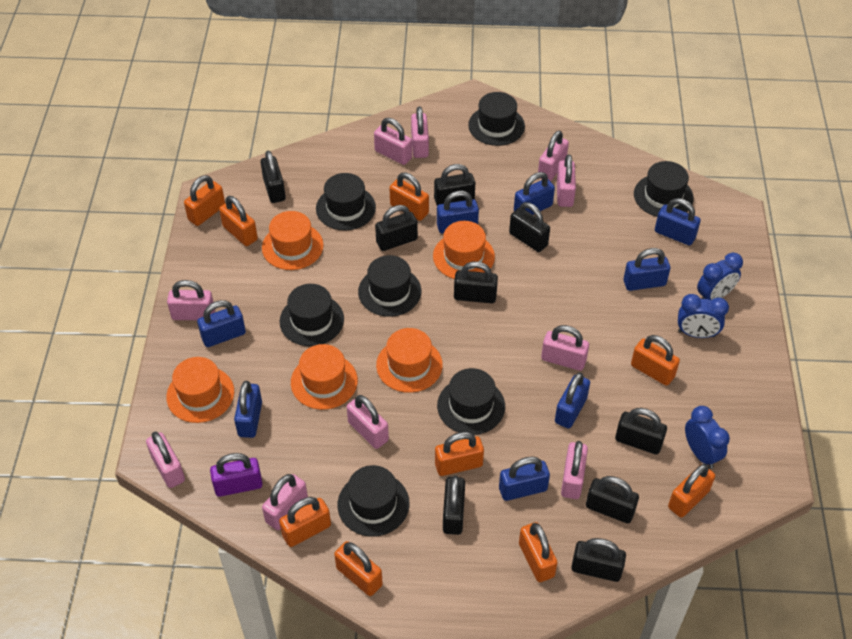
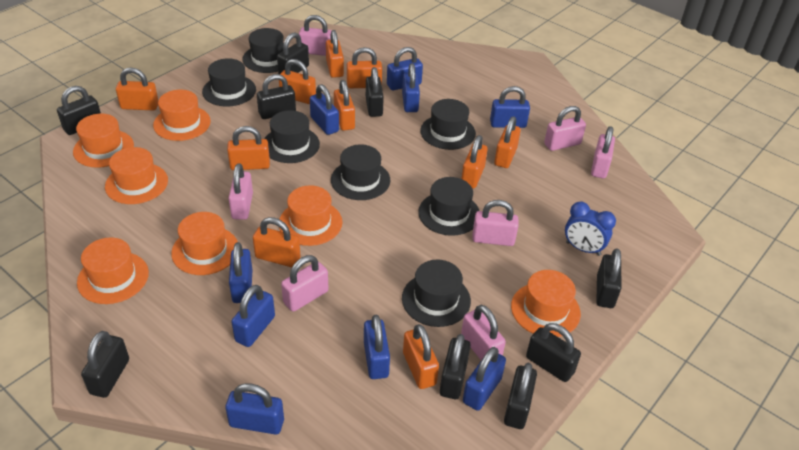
blue clock: [678,294,729,338] [685,406,730,469] [697,252,743,300] = 3 -> [565,202,616,256] = 1
blue padlock: [197,300,246,347] [234,381,262,438] [437,191,479,234] [499,457,550,501] [514,172,555,215] [555,373,590,429] [623,248,670,291] [655,198,701,246] = 8 -> [225,383,284,435] [229,242,252,303] [231,285,275,347] [310,84,339,135] [364,315,390,379] [387,47,423,91] [402,63,420,112] [463,347,506,411] [490,86,530,128] = 9
orange hat: [166,357,234,423] [262,211,323,270] [291,344,358,410] [376,328,443,393] [433,221,495,279] = 5 -> [73,114,134,168] [77,237,149,304] [105,147,168,204] [153,90,211,141] [171,212,238,275] [279,185,342,246] [511,270,581,337] = 7
orange padlock: [184,175,225,226] [219,196,258,246] [279,497,331,547] [334,541,383,596] [389,173,429,221] [435,432,484,476] [519,522,558,582] [631,335,680,386] [668,464,715,518] = 9 -> [116,68,158,111] [227,126,270,170] [253,217,300,267] [279,59,316,104] [326,30,344,78] [334,80,355,131] [347,47,382,88] [403,324,439,389] [461,135,488,189] [494,116,521,168] = 10
pink padlock: [146,432,185,488] [167,280,215,320] [262,474,308,530] [347,395,389,449] [374,118,412,165] [411,107,429,158] [538,130,569,182] [541,325,589,371] [557,154,576,207] [561,441,588,499] = 10 -> [228,163,253,220] [281,255,329,312] [299,15,332,56] [461,305,506,360] [472,200,519,246] [544,106,586,151] [591,126,615,179] = 7
purple padlock: [210,453,262,497] = 1 -> none = 0

